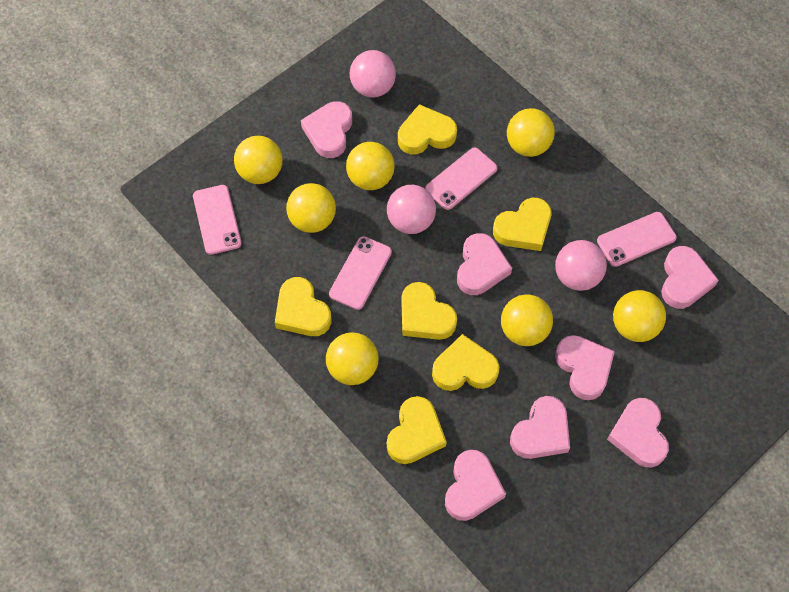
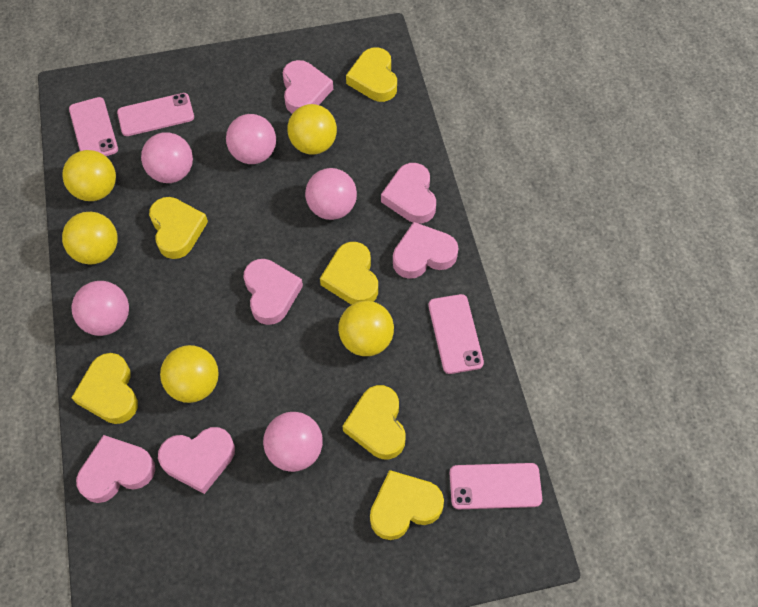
pink ball: [350,50,396,97] [387,185,436,234] [555,240,607,291] = 3 -> [72,281,129,336] [141,132,193,183] [226,114,276,164] [263,412,323,472] [305,168,357,220] = 5
pink heart: [301,101,352,158] [445,450,506,521] [457,233,512,295] [510,396,570,459] [555,335,615,400] [607,398,669,468] [661,246,719,309] = 7 -> [76,435,155,503] [158,427,235,494] [244,259,303,325] [283,60,333,114] [381,163,436,224] [393,222,459,279] = 6
yellow ball: [234,136,283,184] [286,183,336,233] [326,332,379,385] [346,142,395,190] [501,294,553,346] [507,108,555,157] [613,290,666,342] = 7 -> [62,212,118,265] [63,150,116,201] [160,345,219,403] [287,104,337,155] [338,301,394,356] = 5

